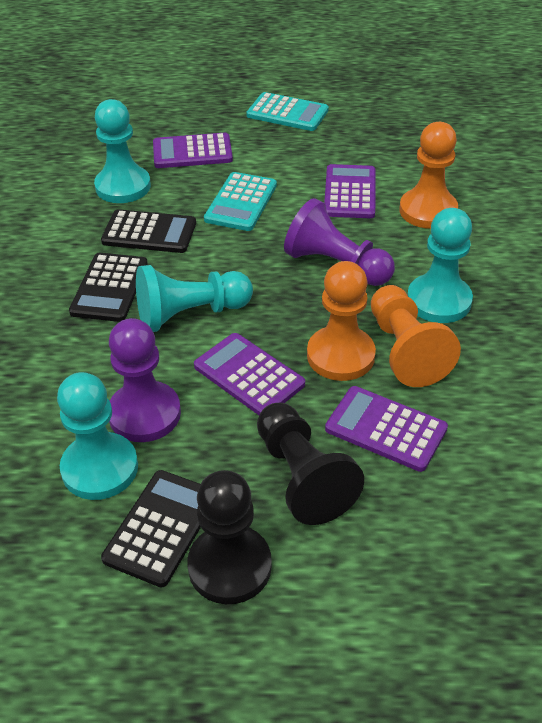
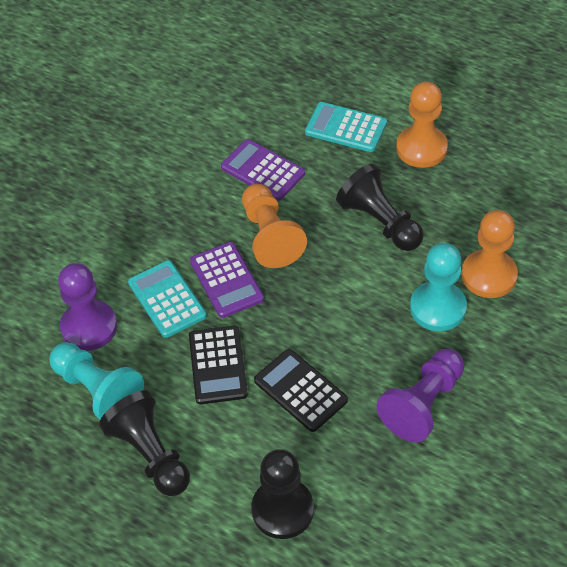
black calculator: [69,253,148,322] [101,209,196,253] [101,470,201,587] = 3 -> [189,326,248,405] [254,349,348,432] = 2
black pawn: [187,470,272,604] [257,403,364,525] = 2 -> [99,390,190,496] [251,449,314,539] [336,164,424,251] = 3
purple calculator: [153,133,233,168] [194,333,305,415] [324,164,376,218] [325,386,448,472] = 4 -> [190,242,264,318] [221,139,305,201] = 2
turquoise pawn: [57,372,138,500] [94,99,151,203] [136,265,253,332] [408,208,473,323] = 4 -> [49,342,144,420] [410,243,467,331] = 2

